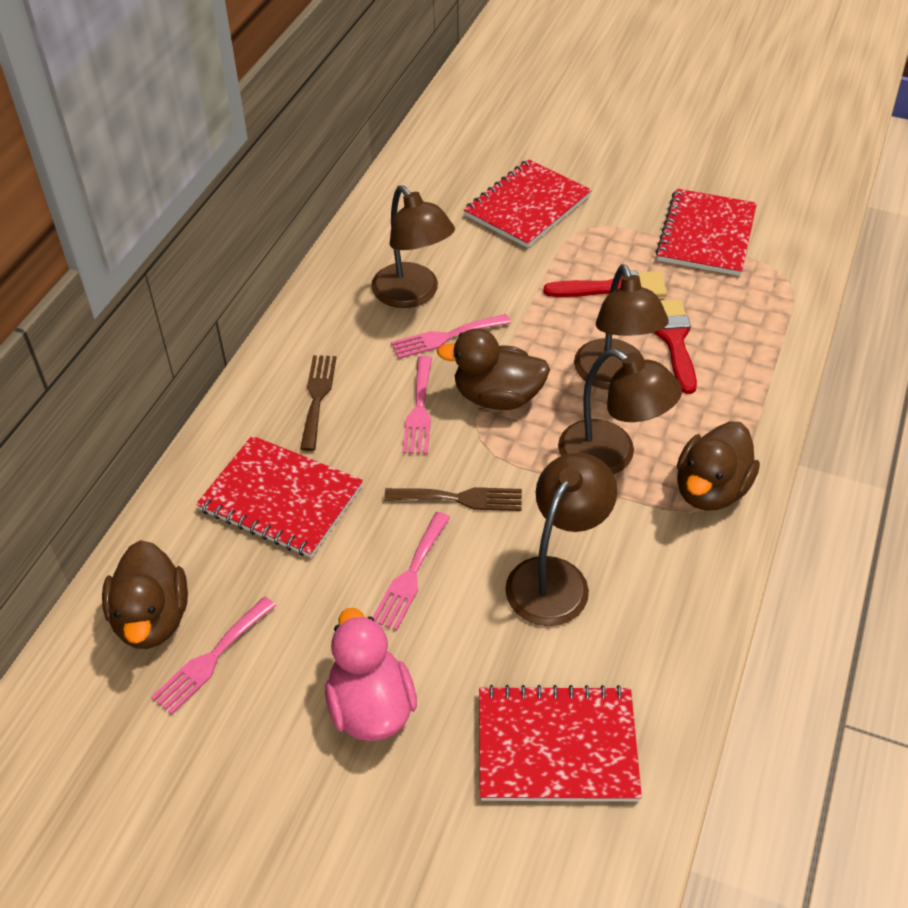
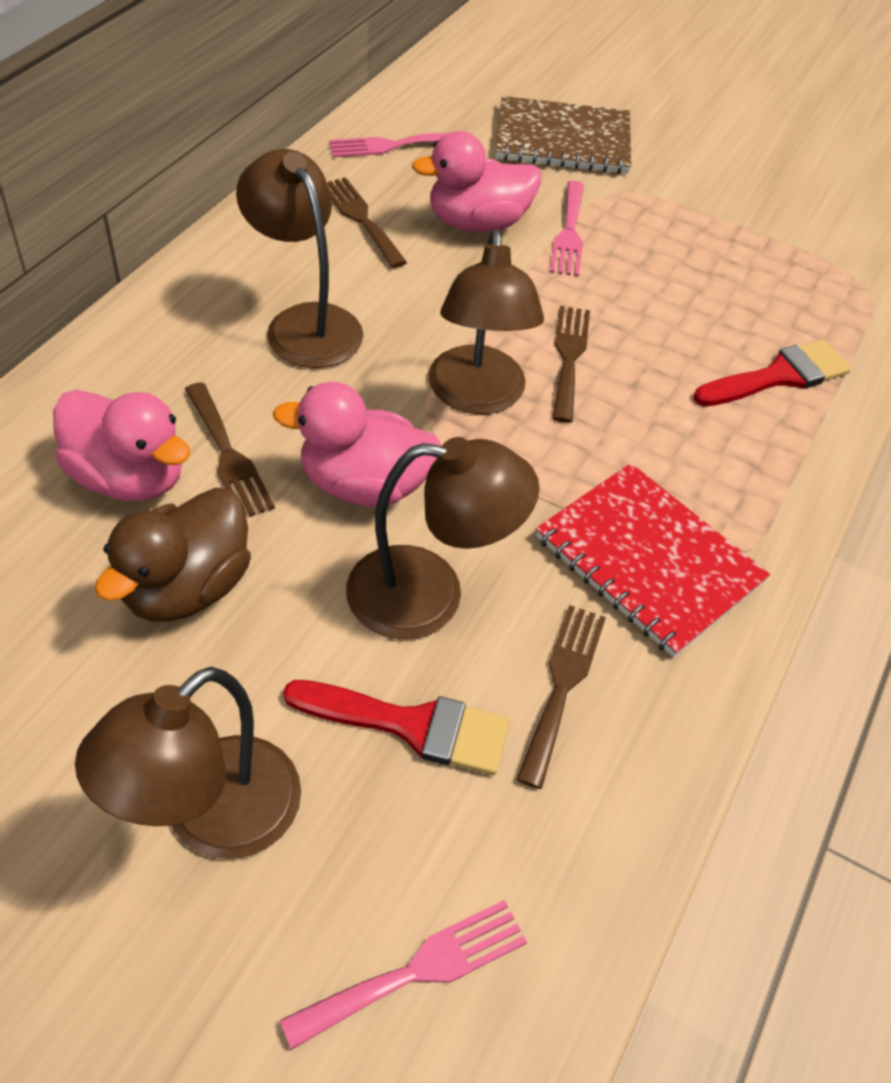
brown duck: [102,540,188,649] [437,329,550,410] [677,421,760,511] = 3 -> [95,488,251,622] = 1
brown fork: [300,355,337,451] [384,487,522,511] = 2 -> [185,382,275,516] [328,177,407,268] [517,605,606,789] [552,306,590,423] = 4
brown notebook: none = 0 -> [496,96,631,174] = 1
pink duck: [325,608,417,741] = 1 -> [53,390,191,501] [273,382,441,507] [412,131,541,232] = 3
pink fork: [151,597,276,715] [372,512,450,631] [391,314,511,359] [402,356,432,454] = 4 -> [280,900,527,1050] [329,133,448,157] [550,181,584,277] = 3
red notebook: [196,435,363,558] [463,159,592,248] [479,685,642,801] [655,189,757,276] = 4 -> [536,463,770,657] = 1

